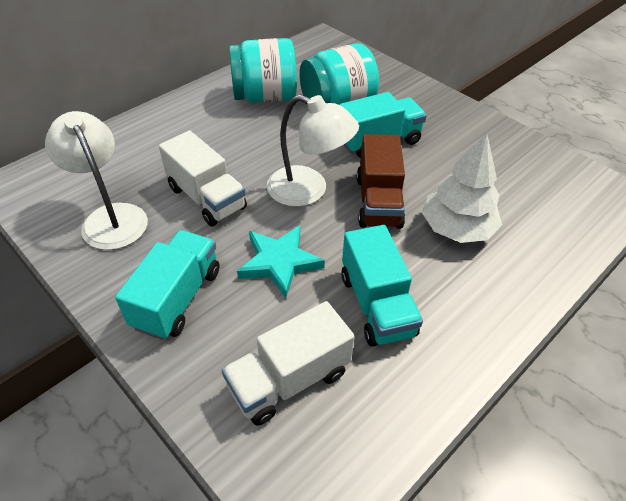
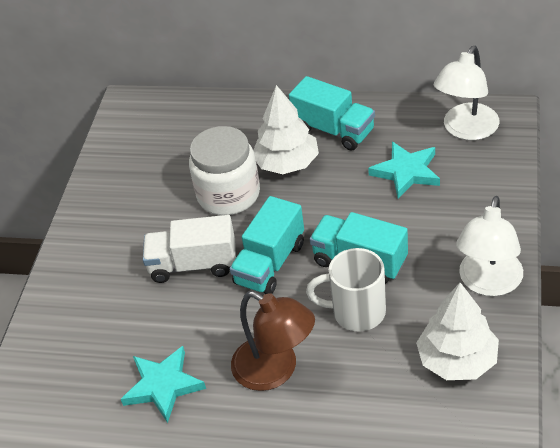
brown lamp: none = 0 -> [231,291,315,391] = 1
brown truck: [357,134,405,229] = 1 -> none = 0
turquoise jar: [229,38,297,103] [300,43,379,105] = 2 -> none = 0
turquoise star: [237,226,325,298] = 1 -> [121,346,206,423] [368,142,440,199] = 2
white jar: none = 0 -> [189,126,260,215] = 1
white mug: none = 0 -> [306,248,386,332] = 1
white tree: [422,134,502,243] = 1 -> [253,85,319,174] [416,282,499,380] = 2
white truck: [159,131,247,226] [222,301,355,426] = 2 -> [143,215,236,283] = 1

